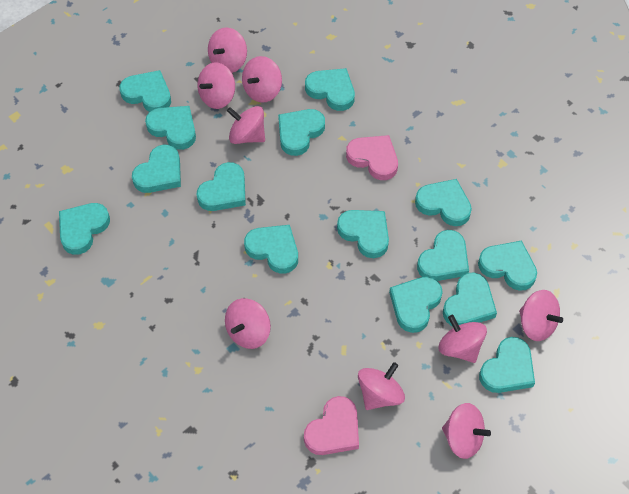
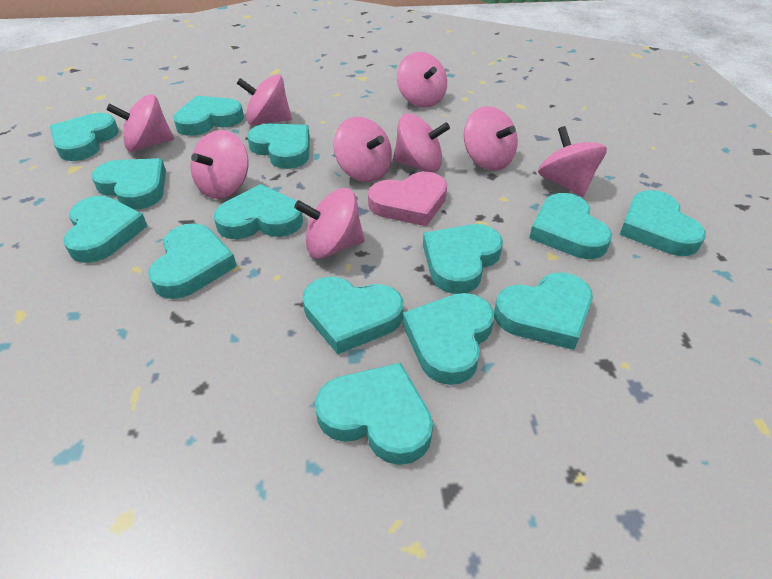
pink heart: [304,396,359,455] [346,135,398,180] = 2 -> [368,172,447,226] = 1
turquoise heart: [59,203,110,255] [120,70,171,112] [132,145,181,193] [145,106,196,150] [197,162,246,211] [244,225,298,274] [278,109,325,156] [305,68,355,111] [337,210,389,258] [389,277,443,333] [415,179,472,226] [417,230,469,281] [443,273,497,326] [478,240,537,291] [479,337,535,393] = 15 -> [50,113,119,161] [63,196,147,263] [92,158,166,210] [148,223,237,299] [173,96,244,136] [214,184,303,239] [247,124,310,169] [302,277,403,354] [315,363,433,465] [403,293,494,385] [423,224,503,294] [494,272,593,350] [529,193,612,259] [619,190,706,256] = 14

